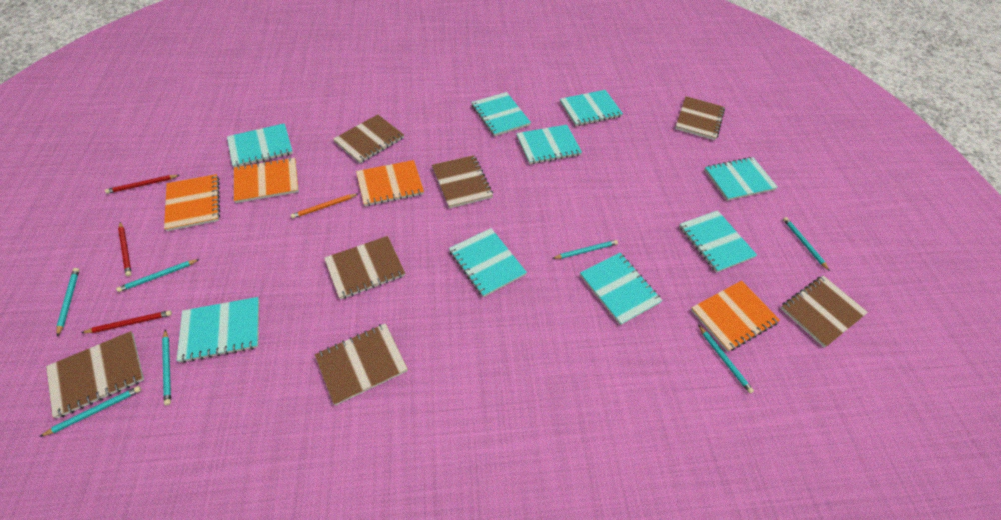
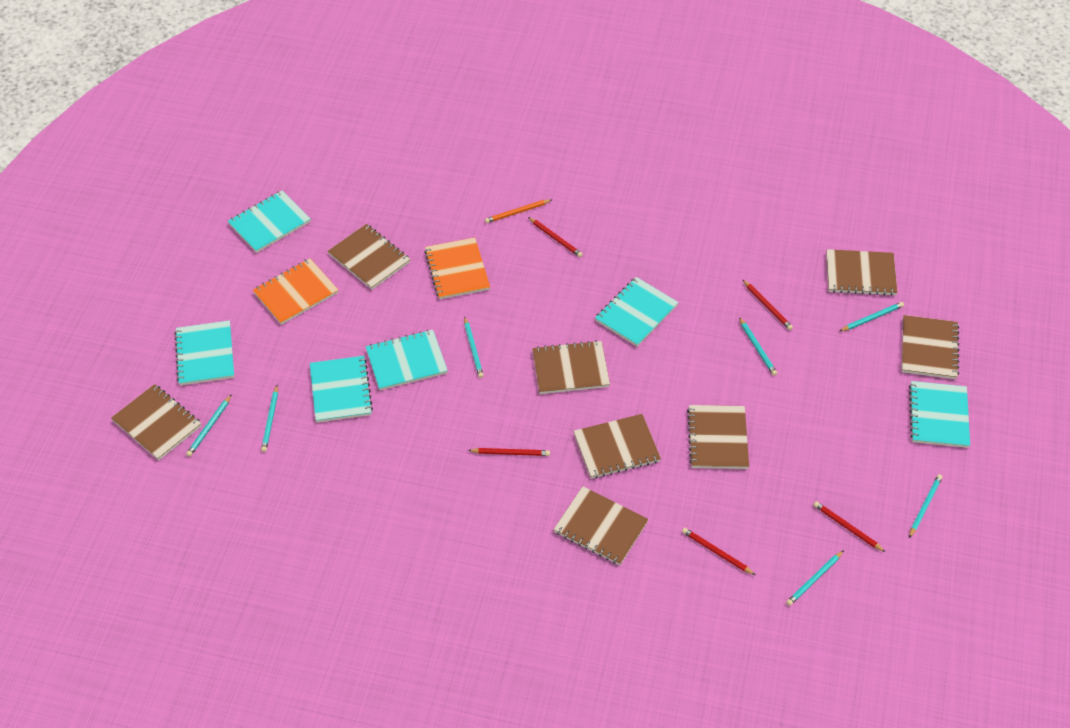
brown notebook: [46,331,144,419] [315,323,408,406] [324,236,405,299] [333,114,404,163] [432,155,493,208] [675,96,725,140] [780,275,868,348] = 7 -> [111,384,201,460] [328,224,411,289] [532,340,610,394] [554,486,649,565] [573,414,661,479] [687,405,749,469] [826,249,898,296] [902,315,959,379] = 8
orange notebook: [164,174,220,231] [234,157,299,203] [356,160,424,206] [691,281,780,352] = 4 -> [253,259,338,325] [424,237,490,299] = 2
red pencil: [81,310,172,333] [105,175,180,194] [118,222,132,276] = 3 -> [468,448,550,456] [528,217,583,257] [682,528,755,575] [743,280,793,330] [814,501,885,552] = 5
turquoise notebook: [177,297,259,363] [227,123,293,167] [449,228,527,297] [471,92,531,136] [516,125,582,164] [560,90,623,126] [580,253,663,325] [679,210,757,273] [705,157,778,201] = 9 -> [175,320,234,385] [228,190,311,253] [310,356,373,422] [366,330,448,390] [595,277,679,347] [909,381,970,448] = 6

